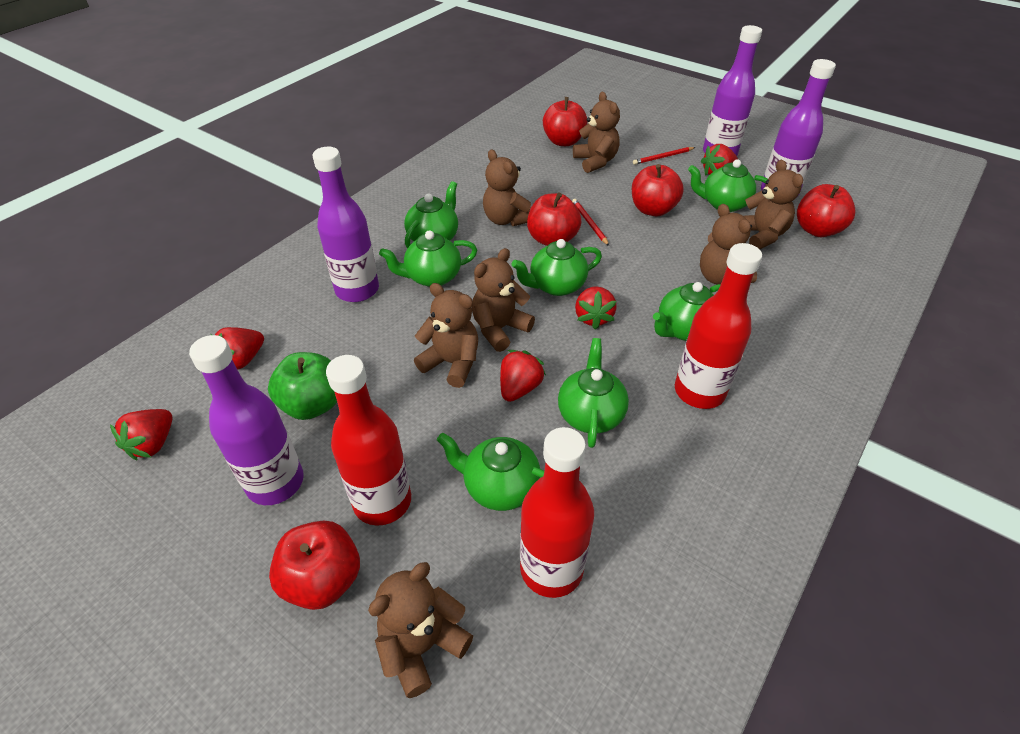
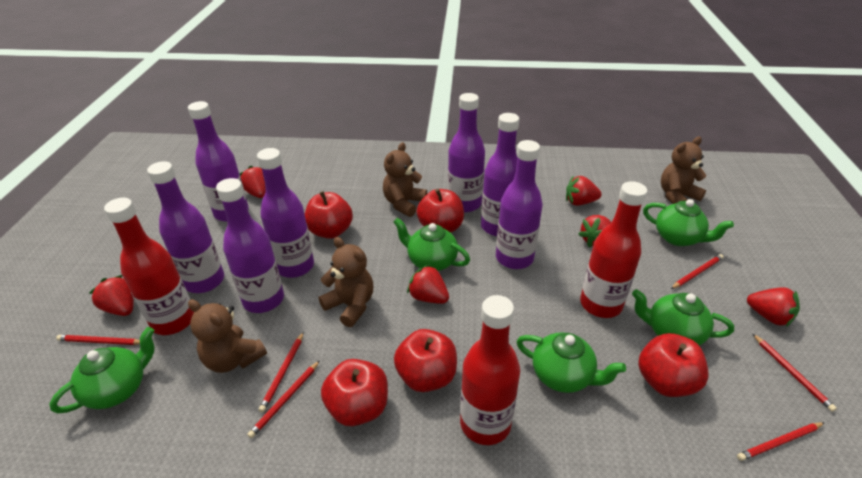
brown teddy bear: [368,562,473,698] [414,283,478,388] [472,248,535,352] [483,150,531,226] [573,92,620,173] [700,204,757,284] [744,160,803,249] = 7 -> [188,299,267,373] [319,237,373,327] [383,142,427,217] [661,137,707,204] = 4
green apple: [268,352,337,420] = 1 -> none = 0
green teapot: [379,230,477,287] [404,181,458,248] [437,433,544,511] [512,239,602,296] [558,338,629,448] [653,282,721,341] [688,159,768,212] = 7 -> [49,327,155,413] [394,218,470,271] [516,332,626,393] [632,289,734,346] [643,199,734,246] = 5
purple bottle: [189,335,304,505] [313,147,379,302] [703,25,762,156] [761,59,836,196] = 4 -> [147,161,224,293] [188,101,249,222] [216,178,284,313] [257,148,314,278] [448,93,485,212] [481,113,519,236] [496,140,543,269] = 7
red pencil: [572,199,609,246] [633,147,696,165] = 2 -> [56,335,140,345] [247,360,320,438] [259,332,304,412] [671,254,724,289] [737,422,824,461] [753,334,837,412] = 6
red strawberry: [110,409,173,460] [211,327,264,369] [500,350,546,402] [575,286,617,329] [701,144,738,176] = 5 -> [89,275,134,316] [240,165,266,198] [407,264,449,304] [566,176,602,206] [578,215,611,247] [747,287,800,327] = 6

